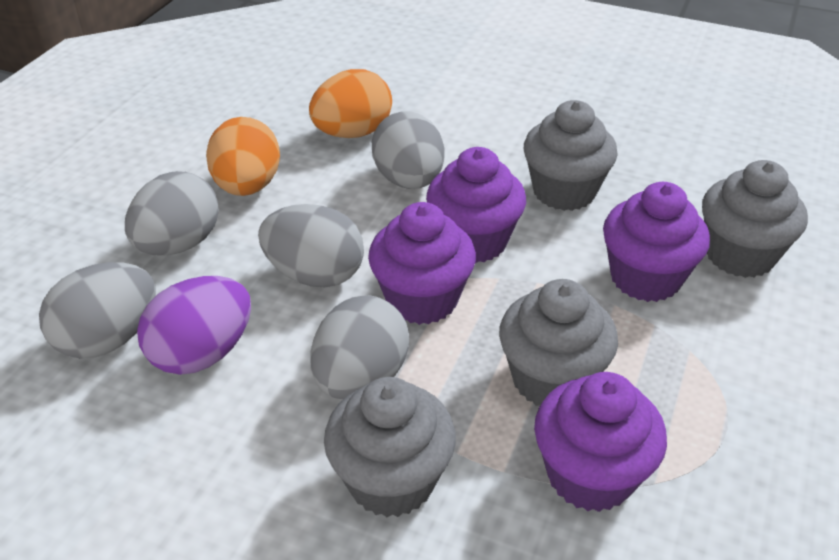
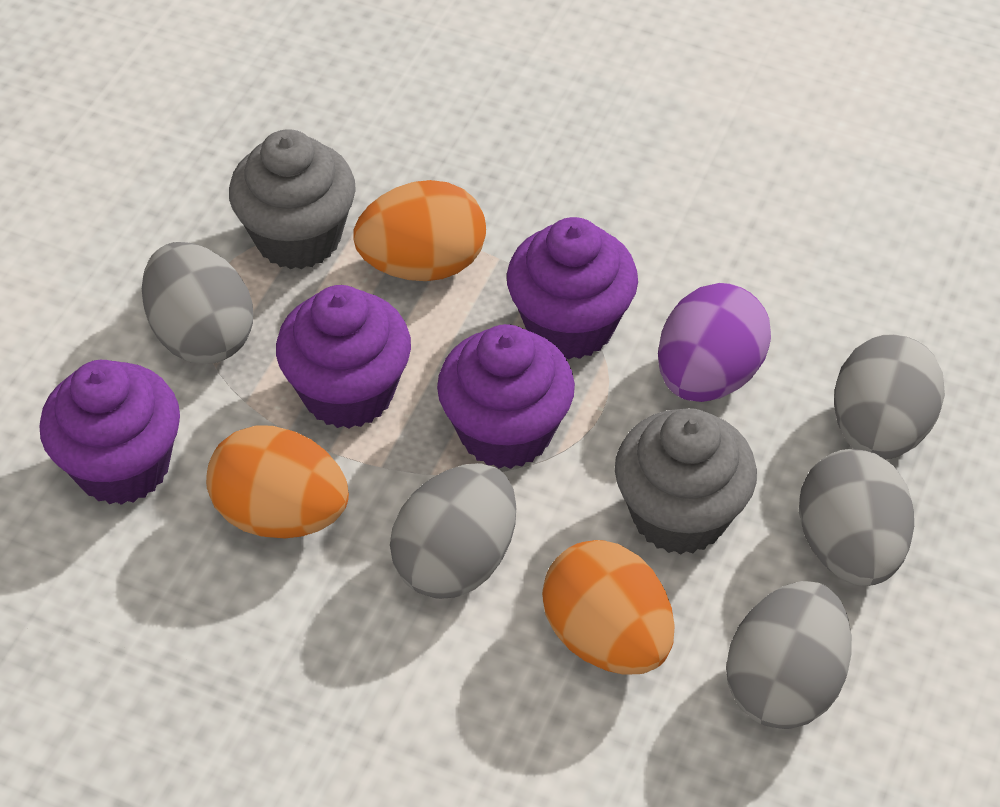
grey cupcake: [324,377,456,517] [499,279,618,406] [524,100,618,211] [702,160,808,278] = 4 -> [229,129,356,269] [615,408,757,555] = 2
orange egg: [206,117,280,196] [309,69,392,138] = 2 -> [206,426,349,538] [353,180,486,281] [542,540,674,675] = 3

